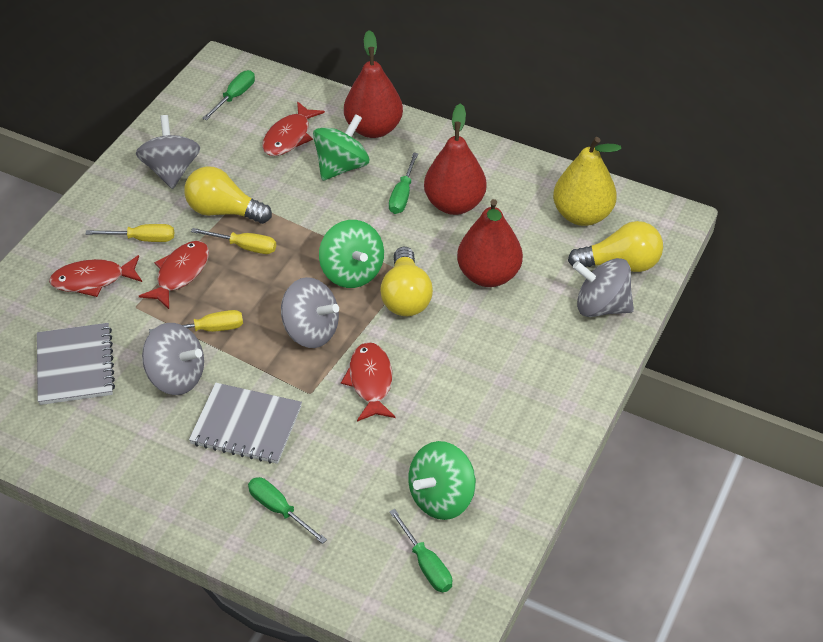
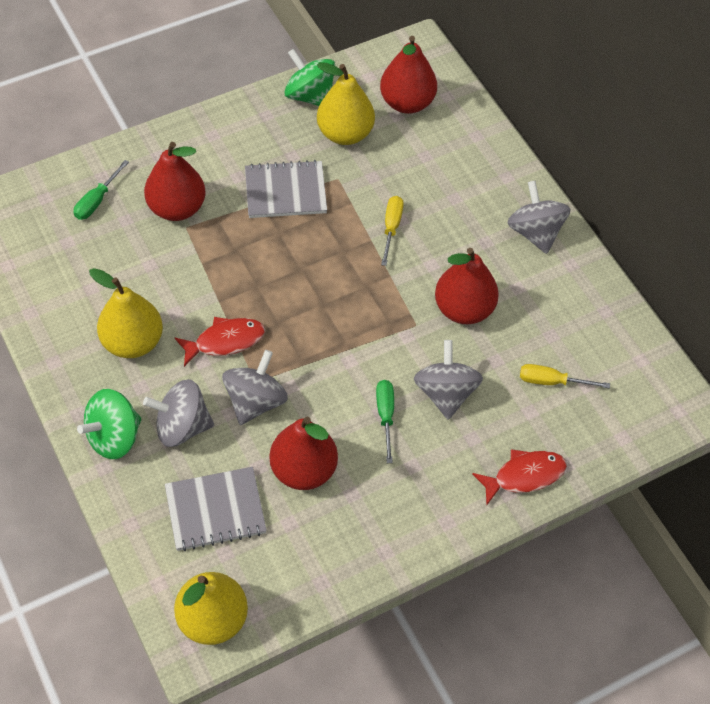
green screwdriver: [202,70,255,120] [248,477,327,544] [389,153,418,214] [389,509,452,592] = 4 -> [74,160,129,220] [376,380,394,463] = 2
green spinning top: [313,114,369,181] [319,220,384,288] [408,441,476,520] = 3 -> [77,389,141,459] [284,48,335,106] = 2
red fish: [49,255,142,297] [139,241,209,309] [262,101,325,156] [341,342,396,421] = 4 -> [175,317,265,367] [472,449,567,505] = 2
red pear: [344,30,403,138] [424,103,486,215] [457,199,523,287] = 3 -> [144,142,206,221] [270,417,338,490] [380,36,437,114] [435,248,499,324] = 4
yellow light bulb: [184,166,272,224] [380,247,433,316] [568,221,663,272] = 3 -> none = 0
yellow pear: [553,137,621,226] = 1 -> [89,268,163,358] [174,572,248,645] [317,62,375,145] = 3
yellow screwdriver: [85,224,174,242] [149,310,243,334] [191,228,276,254] = 3 -> [381,196,404,266] [520,364,610,389] = 2

